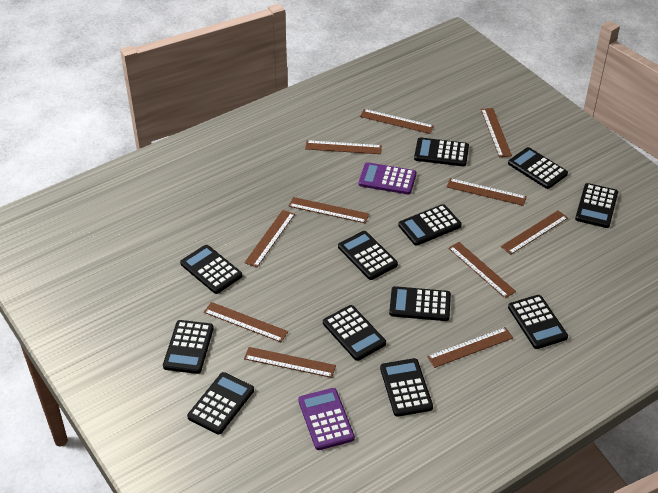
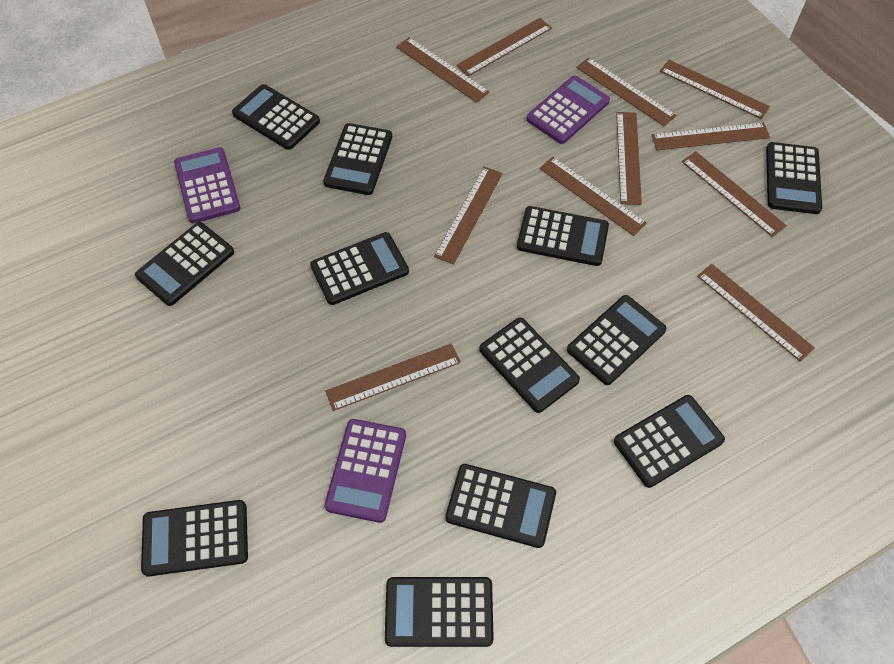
purple calculator: [298,388,355,450] [359,162,416,195] = 2 -> [174,147,240,223] [324,419,406,523] [526,76,610,144] = 3

